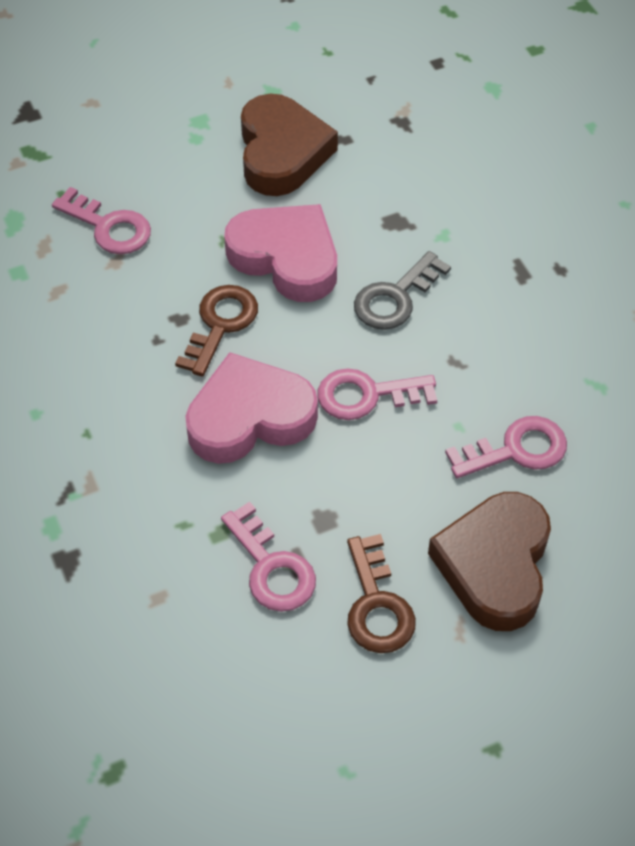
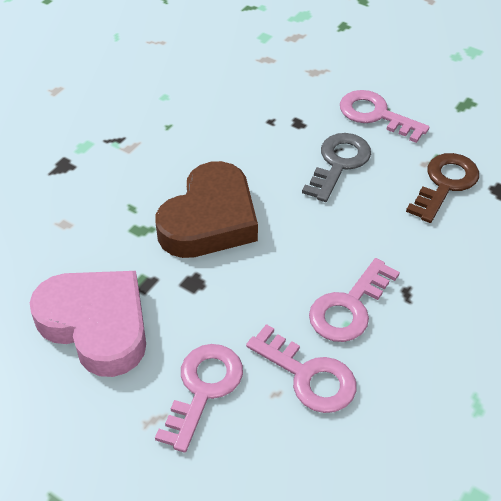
brown heart: [241,94,338,196] [428,492,551,631] = 2 -> [156,161,258,258] = 1
brown key: [175,285,258,377] [347,534,416,653] = 2 -> [406,153,479,223] = 1
pink heart: [185,352,318,464] [224,204,337,302] = 2 -> [30,271,146,377] = 1

